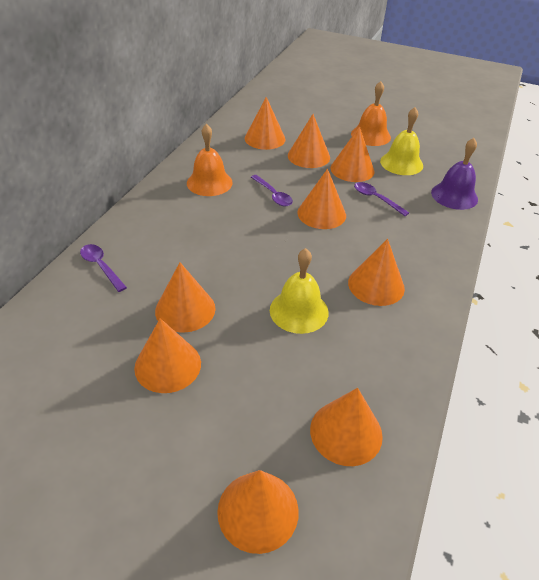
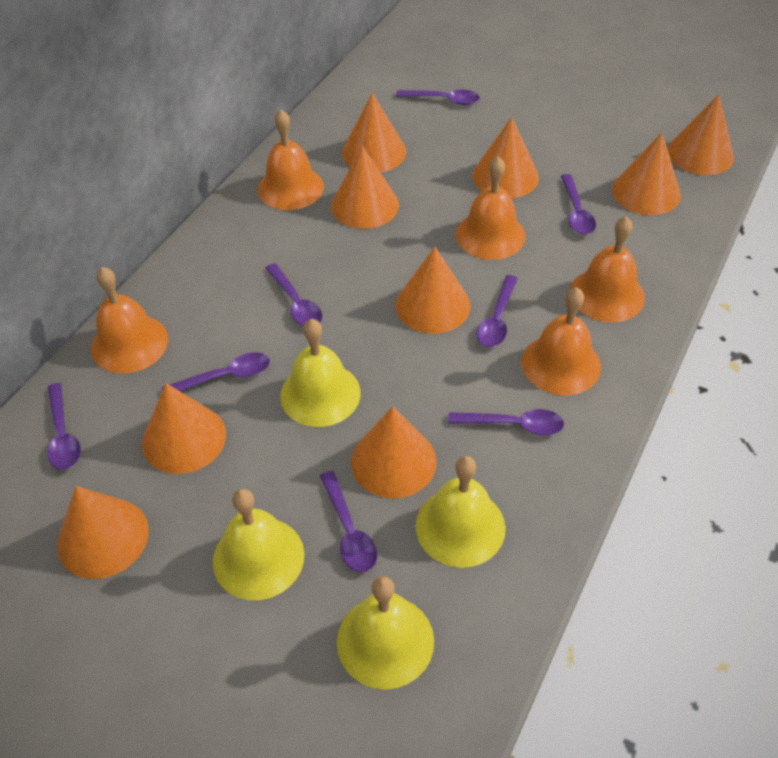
orange bell: [187,124,233,196] [351,81,391,146] = 2 -> [91,267,168,373] [258,110,324,210] [456,156,526,260] [522,287,601,395] [570,216,645,322] = 5
purple bell: [431,138,478,210] = 1 -> none = 0
purple spoon: [80,244,127,292] [251,175,293,207] [354,182,409,216] = 3 -> [47,383,81,470] [162,352,270,391] [266,263,322,326] [320,471,377,573] [396,90,480,105] [448,409,564,435] [477,275,518,347] [561,174,596,235] = 8
yellow bell: [270,248,329,334] [380,107,423,175] = 2 -> [213,489,304,600] [280,319,361,427] [337,576,434,689] [416,456,506,568] = 4

